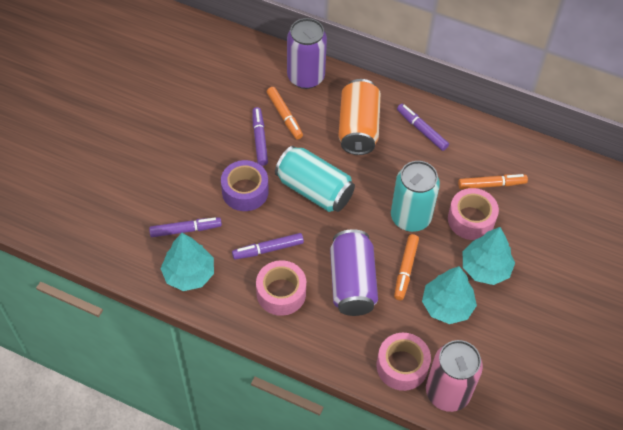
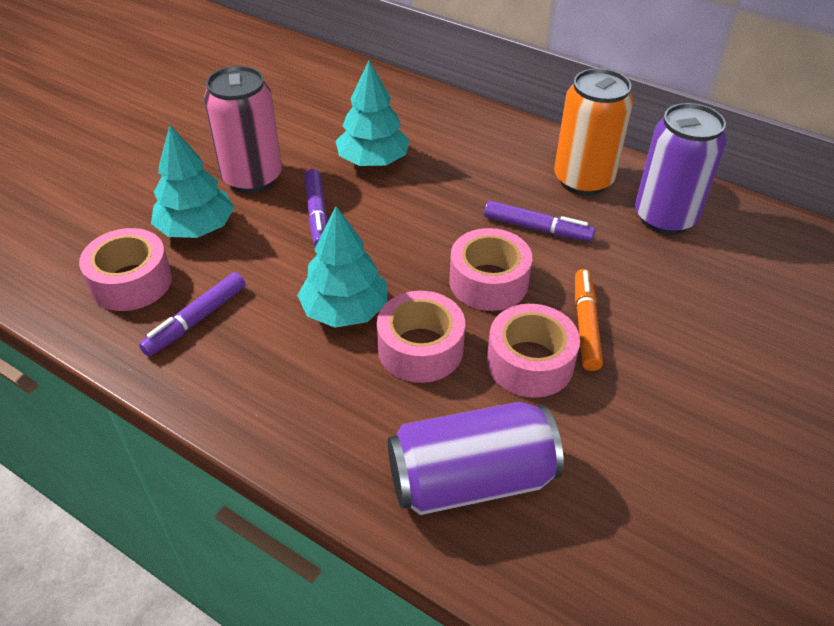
orange marker: [267,87,303,139] [394,234,419,300] [458,174,528,189] = 3 -> [575,269,603,371] = 1
pink tape: [256,260,306,316] [377,333,431,391] [448,188,499,240] = 3 -> [79,228,172,311] [377,291,465,383] [449,228,532,311] [487,304,580,398] = 4
purple marker: [149,217,222,237] [232,233,304,260] [252,107,268,166] [397,104,449,151] = 4 -> [139,272,246,356] [304,169,328,247] [484,201,595,242] = 3
purple tape: [221,160,269,211] = 1 -> none = 0
turquoise can: [275,146,355,212] [391,161,440,232] = 2 -> none = 0

